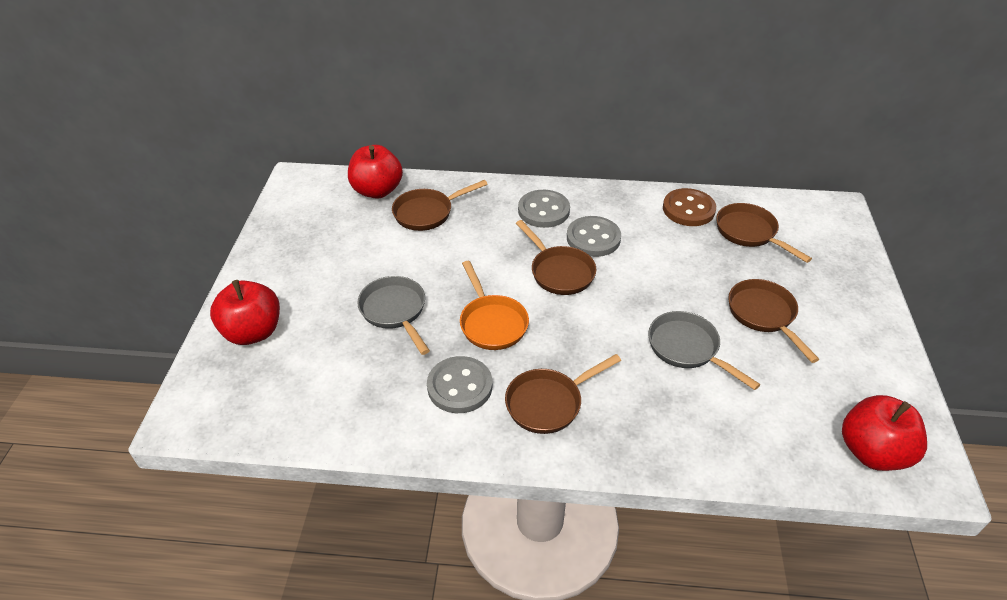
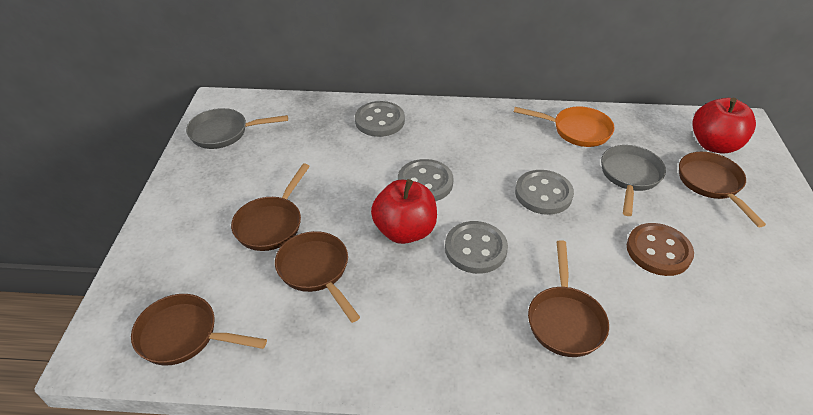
grey button: [427,356,492,413] [518,190,570,228] [567,216,621,257] = 3 -> [355,101,405,137] [398,159,454,201] [445,221,508,274] [515,170,574,215] = 4
red apple: [210,280,280,345] [348,145,403,199] [842,395,927,471] = 3 -> [371,179,437,244] [692,98,756,154] = 2

